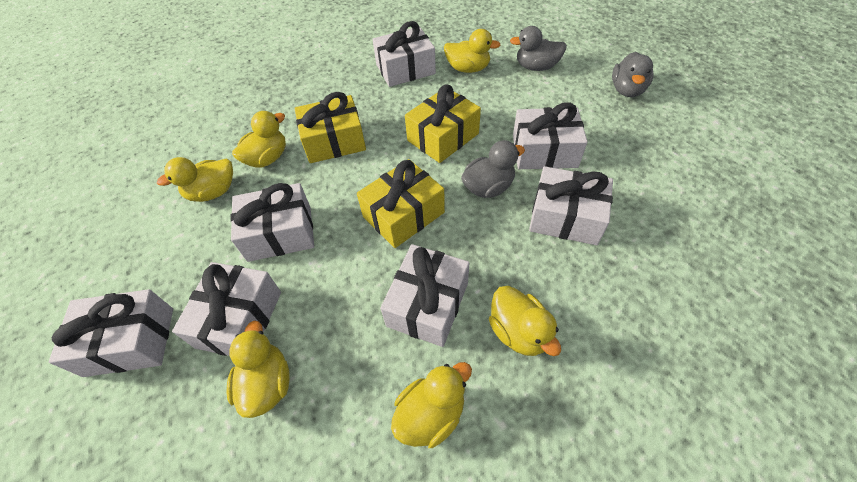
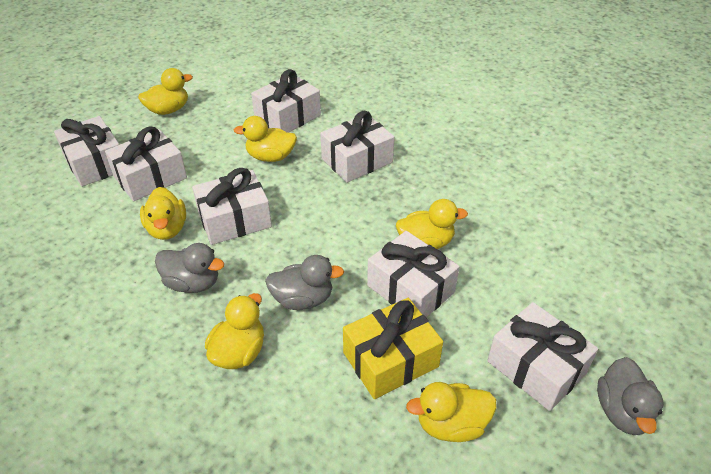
yellow gift: [295,92,366,163] [357,159,445,248] [405,85,481,163] = 3 -> [343,298,443,399] = 1

